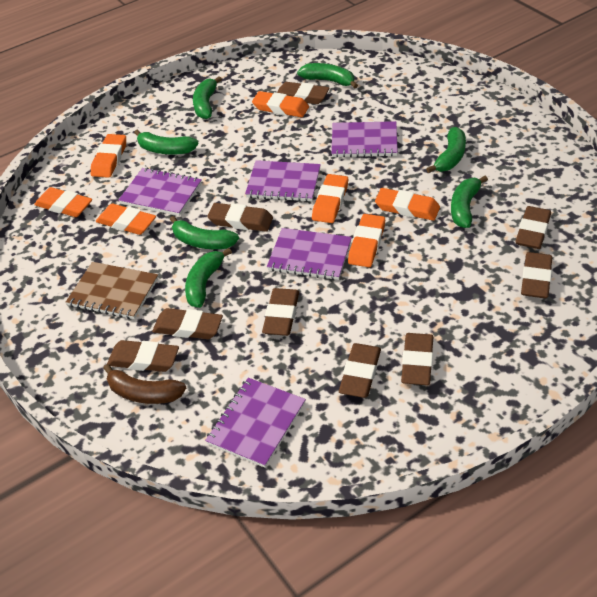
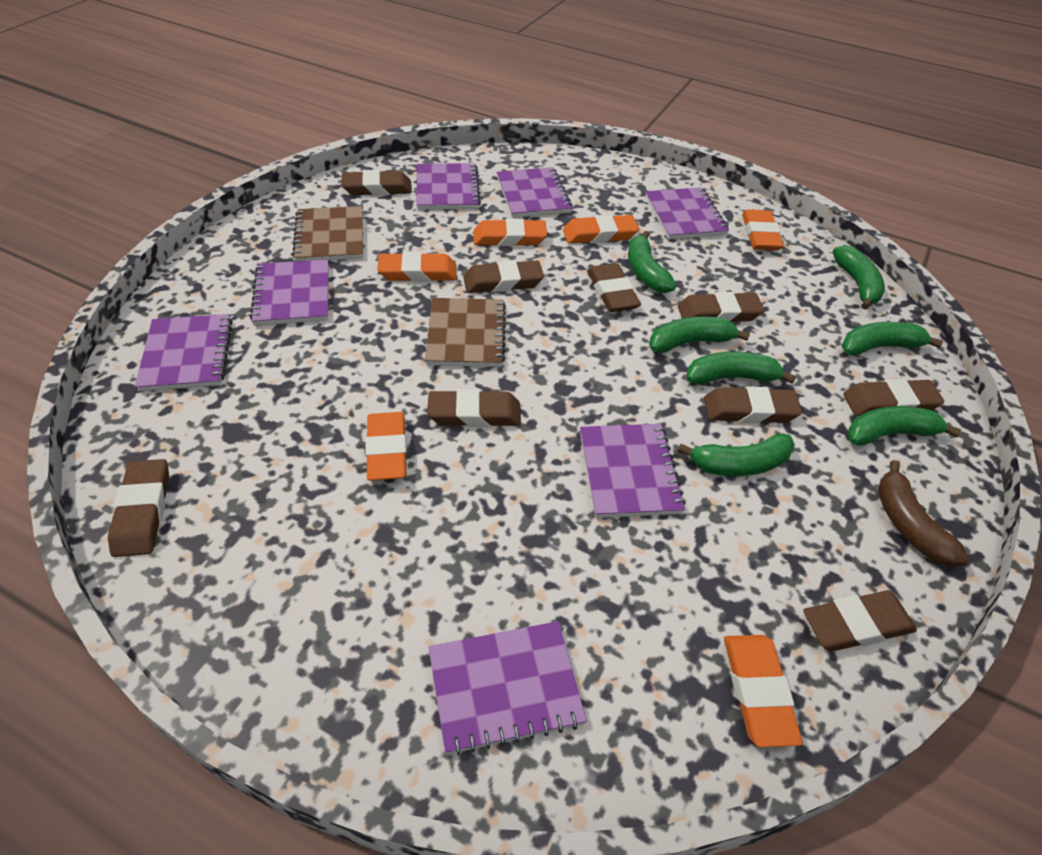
brown notebook: [66,262,158,319] = 1 -> [292,206,363,261] [425,298,506,367] = 2
orange eraser: [34,187,92,217] [91,134,126,178] [96,203,156,235] [252,91,309,117] [312,174,348,223] [348,214,385,267] [375,188,440,221] = 7 -> [366,412,407,481] [377,252,456,282] [473,219,547,246] [563,215,639,244] [724,635,803,747] [742,210,784,250] = 6
purple notebook: [118,168,202,216] [205,378,306,468] [245,160,321,202] [267,228,352,280] [331,121,398,158] = 5 -> [135,314,233,392] [250,259,329,326] [416,163,481,210] [428,621,587,756] [496,167,572,218] [580,424,686,518] [645,187,729,240] = 7

